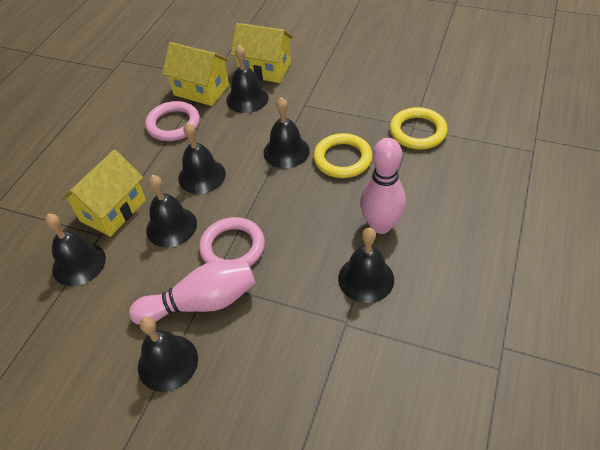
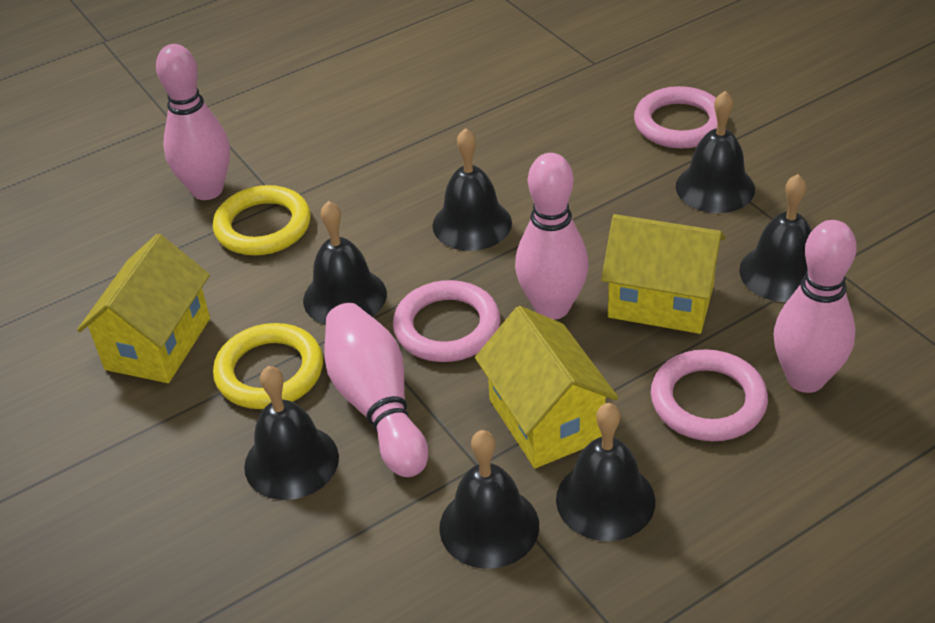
pink bowling pin: [129,261,255,325] [360,138,406,234] = 2 -> [156,44,230,200] [325,303,428,477] [515,153,589,320] [774,220,857,393] = 4
pink ring: [145,101,200,141] [199,217,265,266] = 2 -> [393,280,500,362] [634,86,717,149] [651,349,768,441] = 3

